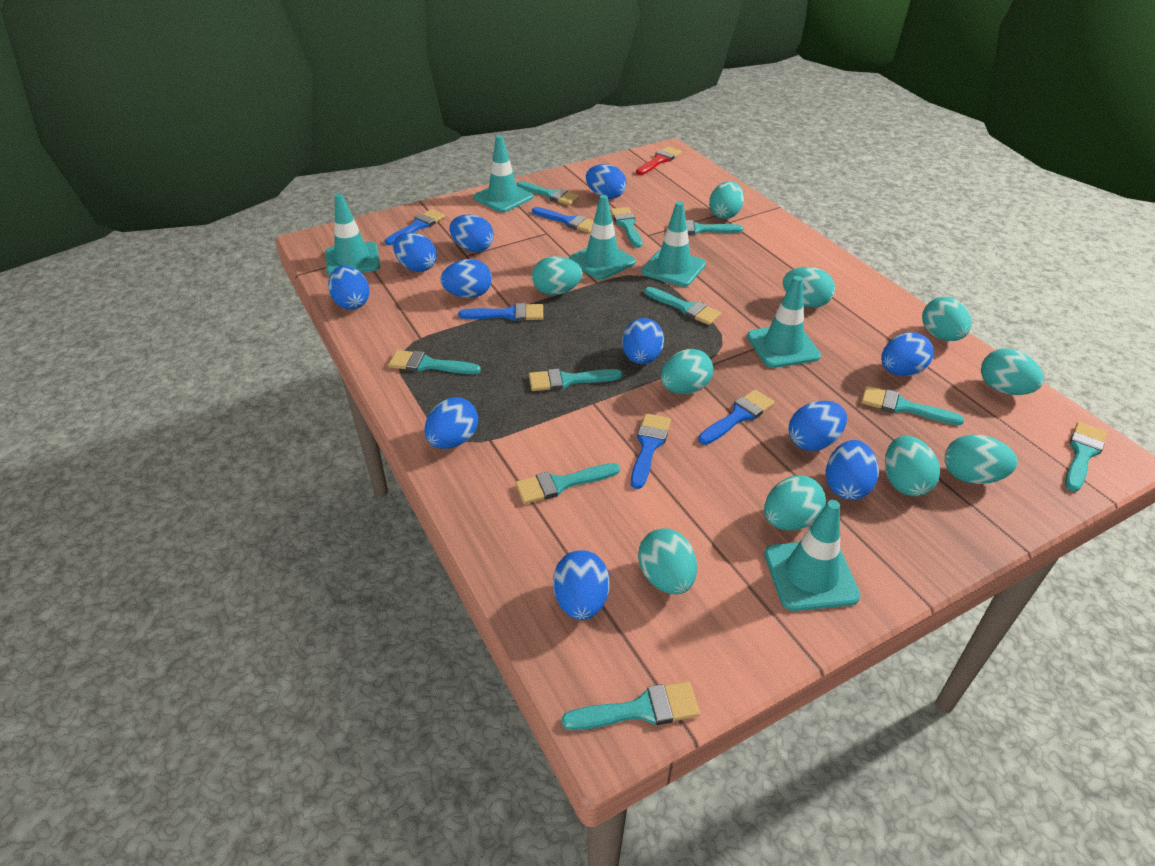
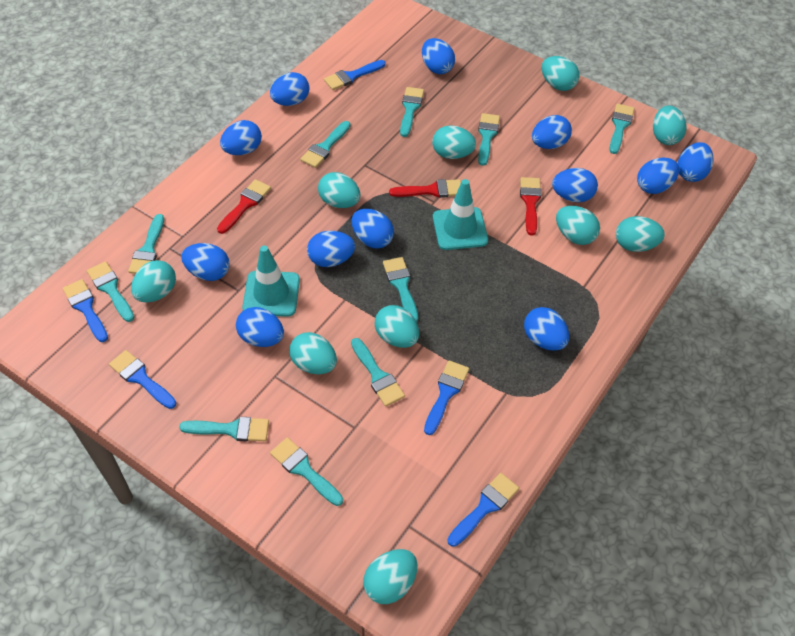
blue egg: [328,266,370,310] [393,232,437,272] [425,397,478,449] [441,259,492,298] [449,214,494,252] [553,550,610,620] [586,164,626,199] [622,318,664,364] [789,401,847,451] [826,440,879,500] [881,332,934,376] = 11 -> [181,243,230,281] [220,120,262,155] [236,307,284,347] [270,72,309,106] [307,231,355,267] [351,209,394,249] [422,38,455,74] [524,307,569,350] [532,115,572,149] [552,168,598,203] [637,158,679,194] [678,142,713,182] = 12
red brush: [636,146,681,175] = 1 -> [217,179,271,234] [389,179,461,198] [520,177,541,235] = 3
turquoise traffic cone: [325,193,380,276] [473,135,533,213] [569,195,636,280] [641,201,706,287] [747,276,821,368] [764,500,860,611] = 6 -> [242,245,300,317] [433,179,488,250] = 2

